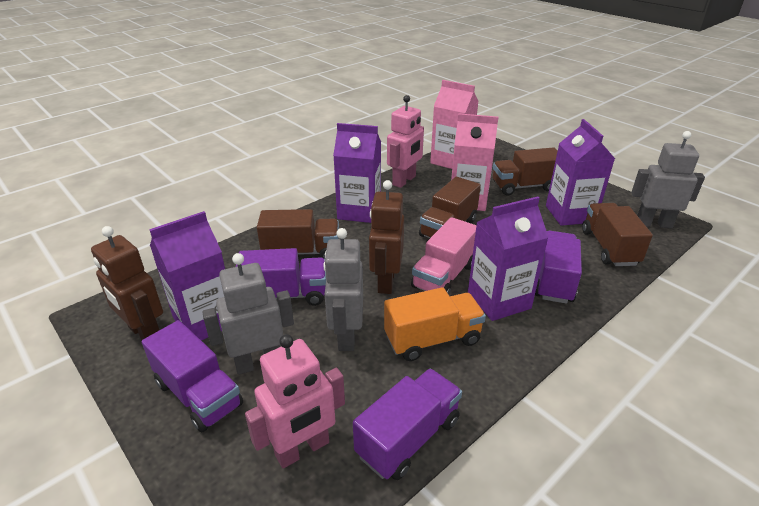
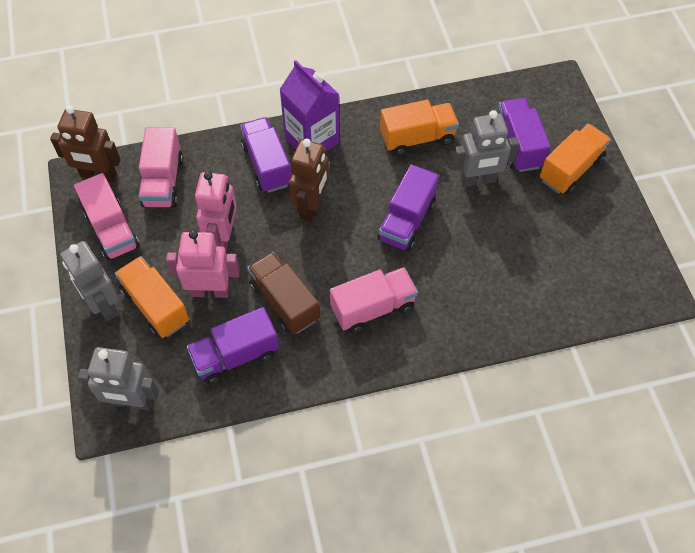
brown truck: [257,209,339,259] [419,177,481,238] [493,147,558,196] [582,203,653,266] = 4 -> [247,252,320,334] = 1
orange truck: [384,287,486,361] = 1 -> [115,256,189,338] [380,100,459,156] [540,124,611,194] = 3
pink carton: [430,80,479,169] [451,113,498,211] = 2 -> none = 0
pink truck: [411,217,477,295] = 1 -> [74,173,140,260] [139,127,183,208] [330,267,418,333] = 3
purple carton: [149,211,225,340] [333,123,381,223] [468,196,549,321] [546,119,615,226] = 4 -> [279,60,339,151] = 1

